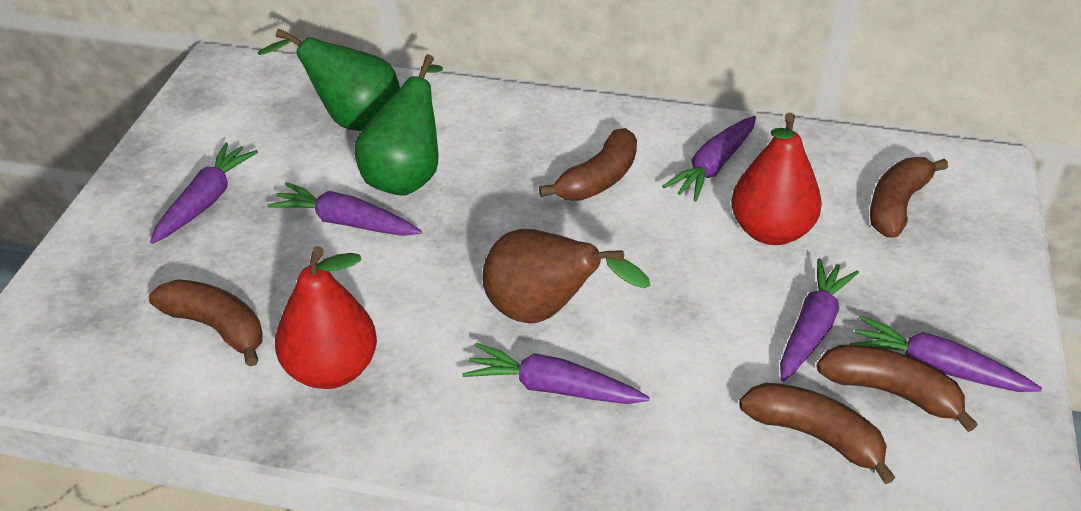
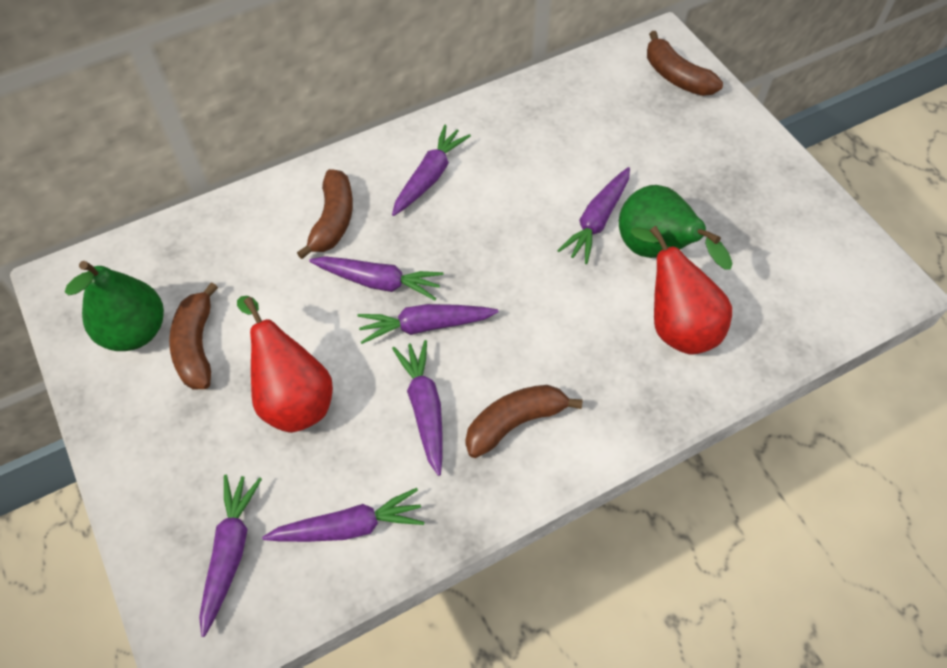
brown banana: [149,279,263,367] [539,128,637,201] [739,383,896,484] [816,345,978,432] [870,157,948,238] = 5 -> [169,282,218,389] [297,169,353,259] [466,385,583,458] [647,31,723,96] = 4
brown pear: [482,229,650,324] = 1 -> none = 0
purple carrot: [150,143,258,244] [267,182,422,236] [462,343,650,404] [662,116,756,202] [780,258,859,382] [850,316,1042,392] = 6 -> [199,475,262,637] [262,488,424,542] [309,256,444,300] [357,304,498,344] [392,125,471,216] [392,340,443,476] [557,167,630,264] = 7

